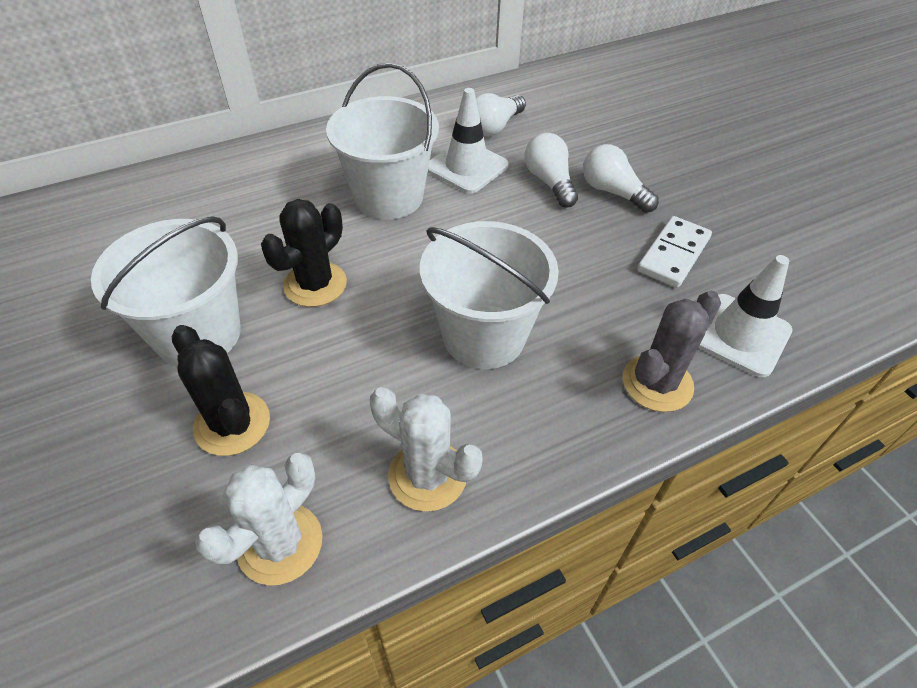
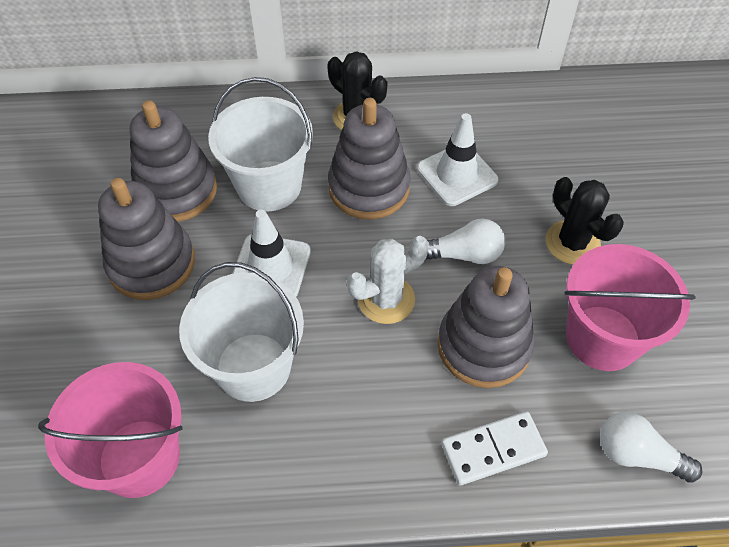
grey cactus: [623,291,721,412] = 1 -> none = 0
grey stacking toy: none = 0 -> [98,178,195,300] [129,100,217,222] [328,98,411,220] [438,266,535,388] = 4
pink bucket: none = 0 -> [38,362,183,498] [565,244,695,371] = 2
white bucket: [91,216,241,366] [326,63,439,219] [420,221,559,369] = 3 -> [179,262,304,402] [208,77,313,211] = 2
white cactus: [195,453,323,585] [370,387,483,512] = 2 -> [347,236,429,324] = 1
white light bulb: [476,93,526,137] [524,133,578,208] [583,144,659,213] = 3 -> [425,219,505,264] [600,412,702,483] = 2

